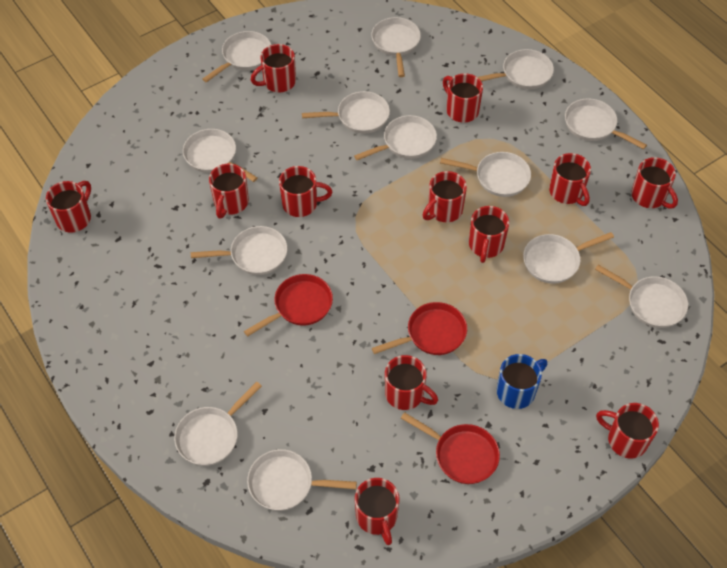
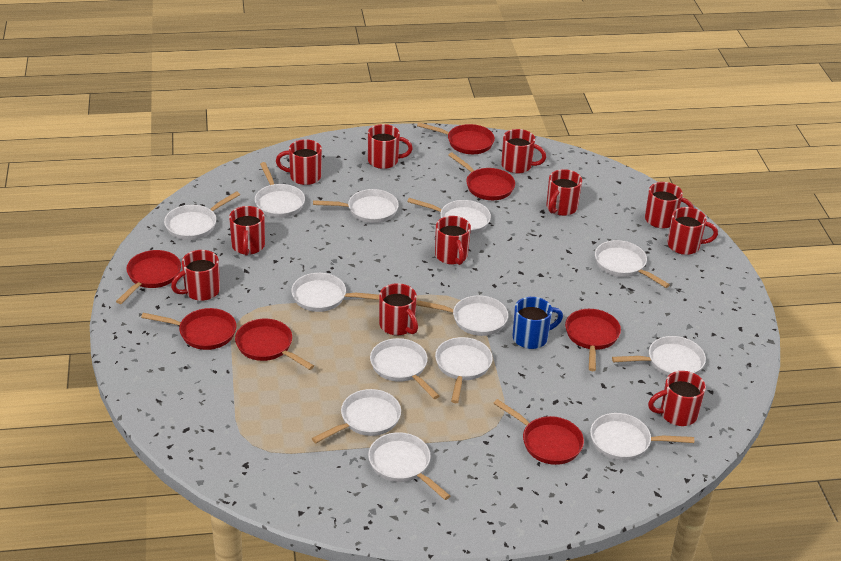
red mug: [46,181,91,233] [209,163,249,218] [251,44,296,92] [279,166,332,217] [355,478,399,545] [385,355,438,410] [423,171,467,222] [443,73,483,123] [469,206,509,263] [549,153,591,206] [596,403,659,459] [631,157,678,209] = 12 -> [171,250,220,301] [229,206,265,255] [276,139,322,185] [368,124,413,169] [379,283,418,335] [435,216,471,265] [501,129,546,174] [546,169,582,216] [645,182,694,228] [648,371,706,426] [667,207,718,255] = 11
red pan: [244,274,333,337] [372,302,467,355] [401,412,500,484] = 3 -> [116,250,181,304] [141,308,236,350] [235,319,314,370] [417,122,495,154] [448,152,515,200] [493,399,584,465] [565,309,621,371] = 7

